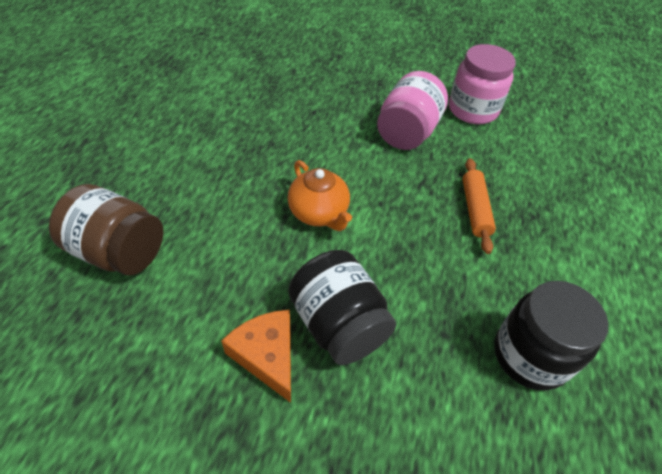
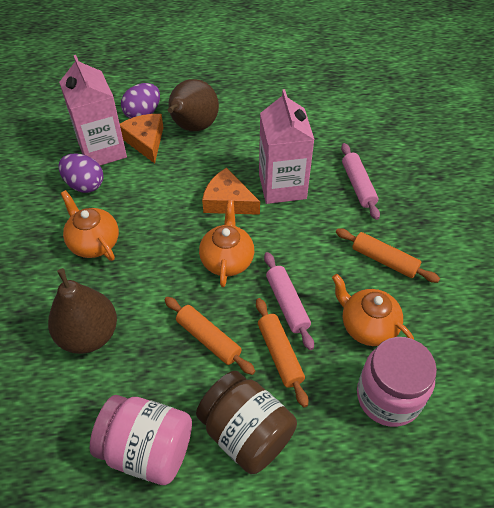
black jar: [288,250,396,365] [495,281,608,391] = 2 -> none = 0
brown pear: none = 0 -> [48,268,117,354] [168,79,219,131] = 2
orange cheese: [221,310,291,403] = 1 -> [120,114,164,164] [202,168,260,215] = 2
orange rolling pin: [462,158,496,254] = 1 -> [164,297,255,375] [256,298,309,407] [336,228,440,283] = 3
orange teapot: [287,160,352,231] = 1 -> [61,190,119,261] [199,200,254,287] [332,274,414,346] = 3
pink carton: none = 0 -> [59,55,127,165] [259,89,315,204] = 2
pink rolling pin: none = 0 -> [264,252,314,350] [341,143,380,220] = 2
purple egg: none = 0 -> [59,154,103,193] [121,83,160,119] = 2

